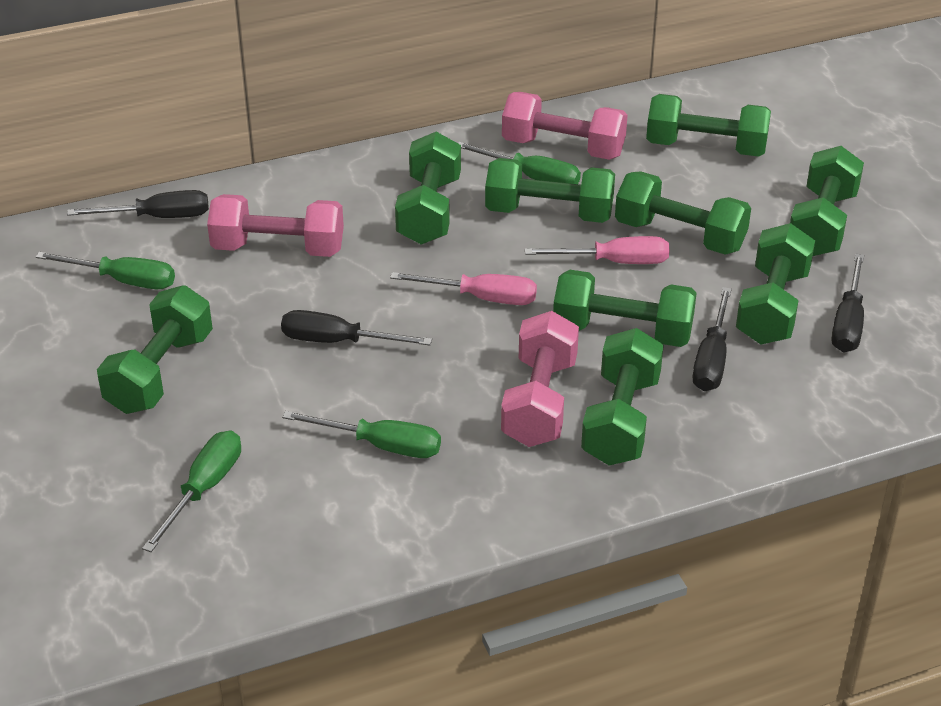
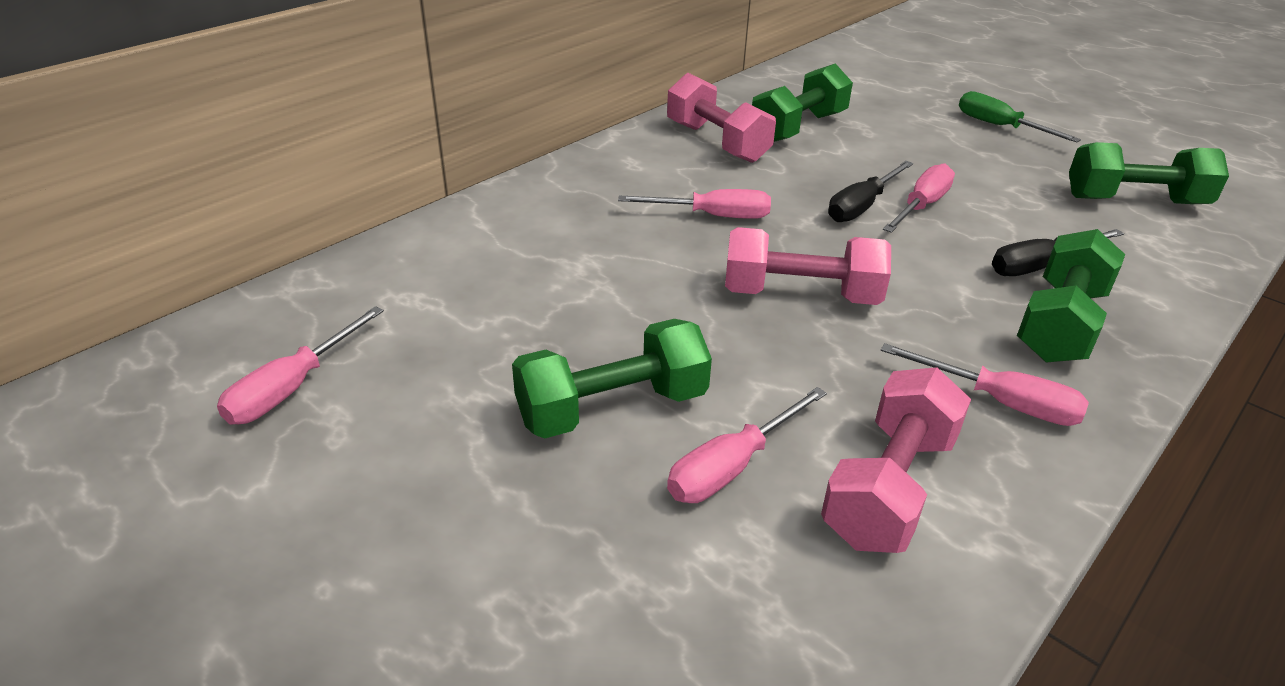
black screwdriver: [67,190,209,218] [281,310,432,345] [692,287,732,391] [832,254,864,353] = 4 -> [828,161,913,222] [992,229,1124,276] = 2
green dumbbell: [97,285,213,414] [395,132,461,245] [485,158,615,223] [553,270,697,347] [581,328,664,466] [615,171,751,255] [646,94,771,157] [736,223,815,345] [790,146,864,256] = 9 -> [512,319,712,439] [752,63,853,142] [1017,229,1125,363] [1069,142,1229,204] = 4
green screwdriver: [36,252,175,289] [142,430,241,552] [282,411,441,458] [458,142,581,184] = 4 -> [959,91,1081,143] = 1
pink screwdriver: [390,272,537,305] [525,236,669,264] = 2 -> [217,306,384,425] [618,189,771,219] [667,387,827,503] [881,343,1089,426] [883,163,955,233] = 5

